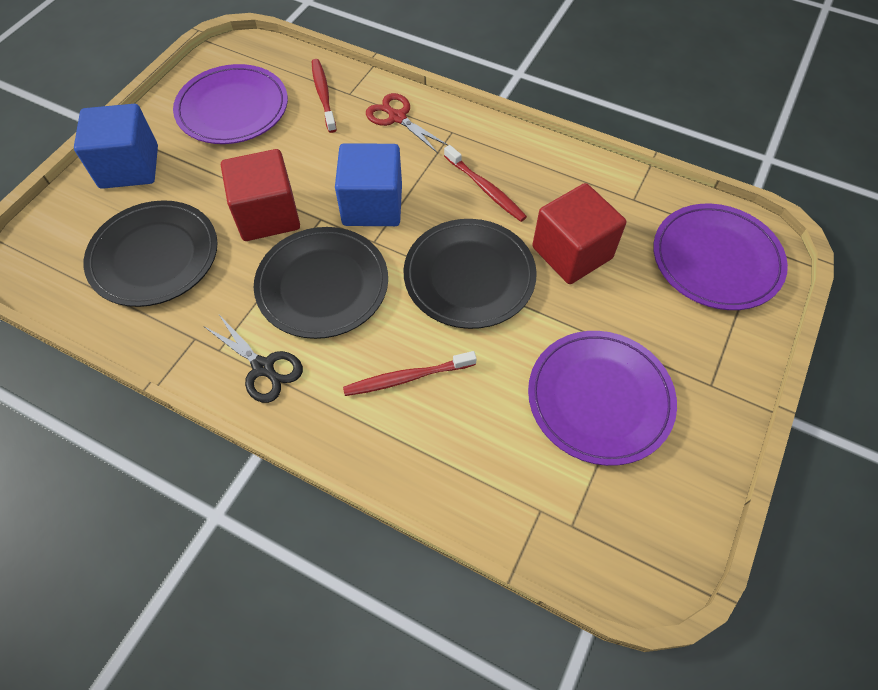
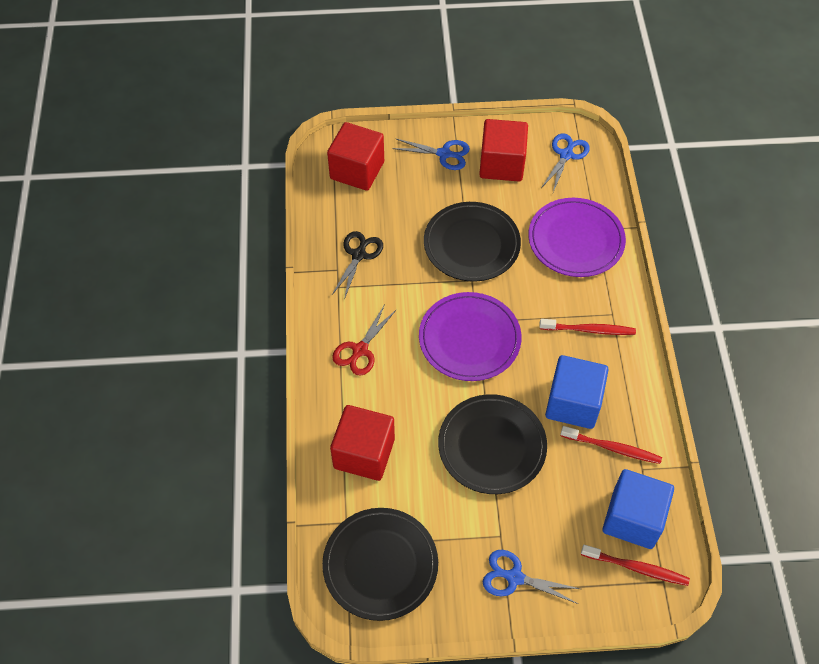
blue scissors: none = 0 -> [392,138,470,170] [483,550,580,604] [541,133,590,192] = 3
purple plate: [173,64,288,144] [528,331,677,466] [653,204,788,310] = 3 -> [419,292,522,381] [528,198,626,277] = 2
red cube: [221,149,300,241] [532,183,626,284] = 2 -> [327,122,384,191] [330,405,395,481] [479,119,528,181] = 3

